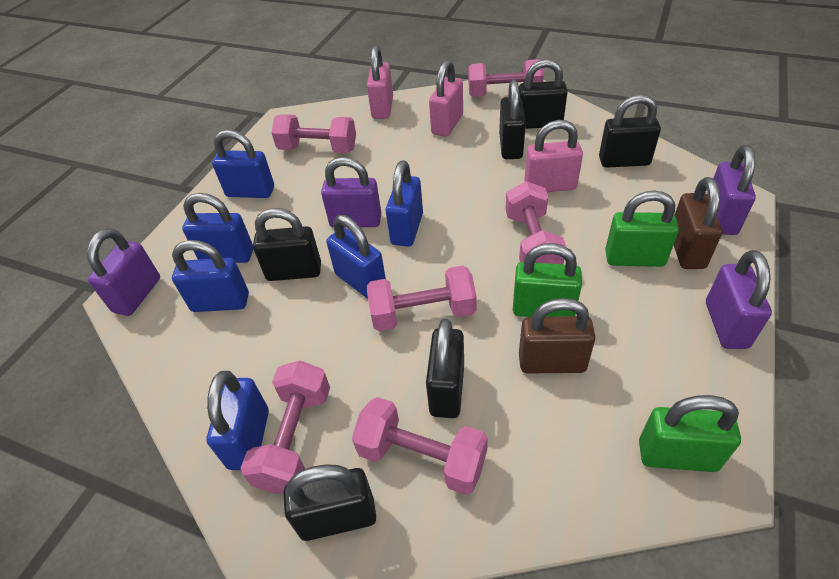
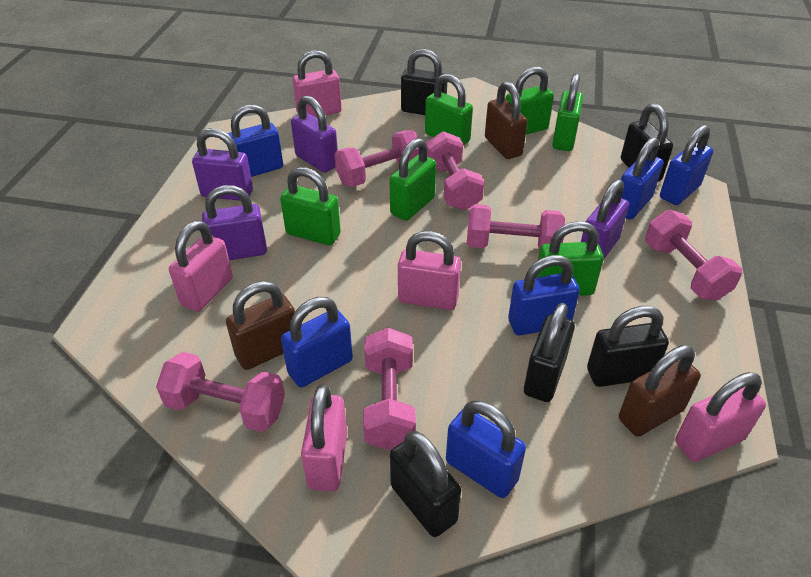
black padlock: [253,208,321,281] [284,464,376,541] [426,319,464,418] [499,80,526,159] [519,59,568,129] [599,94,661,168] = 6 -> [390,431,461,537] [401,49,447,115] [524,303,575,402] [587,306,669,387] [621,104,673,181] = 5
brown padlock: [519,298,596,374] [674,177,722,269] = 2 -> [226,281,295,370] [485,81,528,159] [619,345,701,437] = 3
green padlock: [513,243,582,317] [605,191,679,267] [639,395,741,472] = 3 -> [280,167,341,245] [389,138,436,221] [425,74,473,146] [506,67,554,134] [536,221,604,296] [552,74,583,151] = 6
pink padlock: [367,45,393,119] [429,60,463,137] [524,120,583,192] = 3 -> [169,220,233,312] [292,50,342,117] [301,385,347,491] [398,231,461,310] [675,372,766,462] = 5

